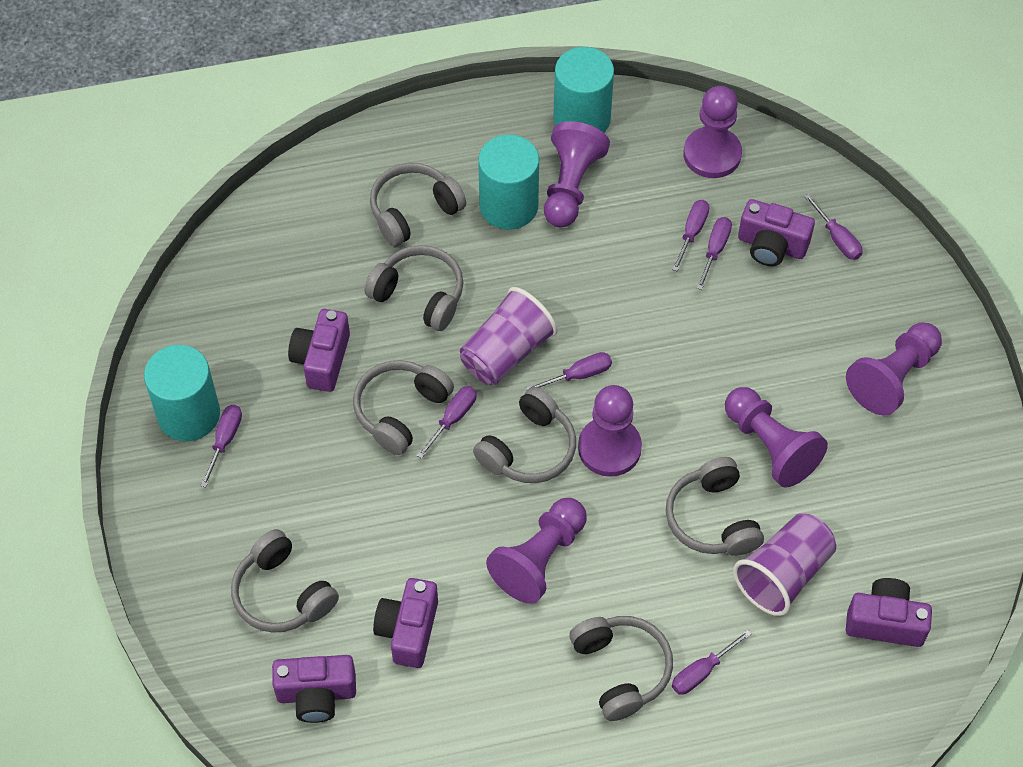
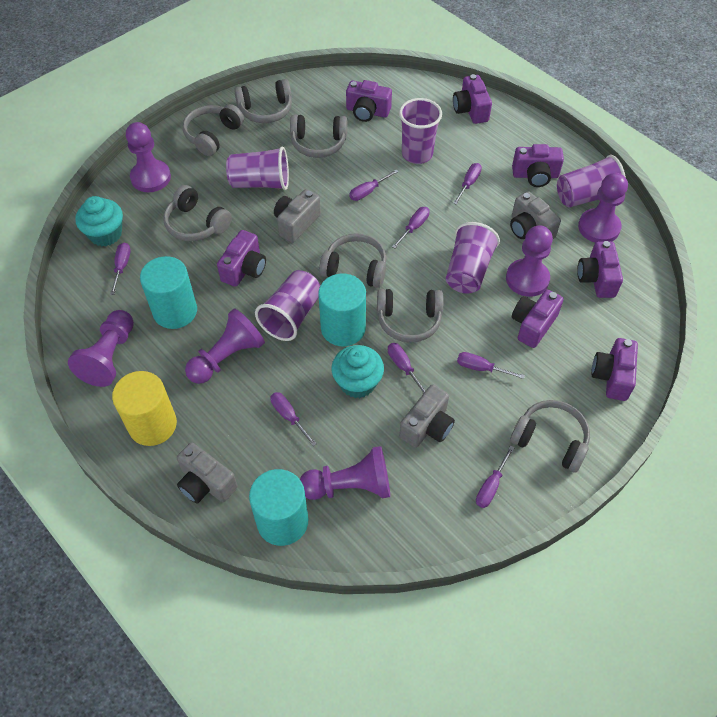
grey camera: none = 0 -> [177,442,238,504] [274,189,321,243] [399,384,455,448] [510,191,561,239] = 4
purple camera: [272,655,356,723] [288,309,350,392] [373,578,438,668] [738,199,815,266] [846,578,932,647] = 5 -> [217,230,266,287] [346,80,392,122] [453,74,492,124] [512,144,564,187] [512,290,564,348] [577,241,623,298] [591,338,638,401] = 7
purple cup: [460,287,558,385] [733,513,836,616] = 2 -> [226,146,289,190] [255,270,320,341] [399,98,442,164] [446,222,500,293] [557,155,626,207] = 5
purple screwdriver: [200,405,242,487] [417,386,476,459] [525,352,612,391] [672,200,709,271] [672,629,752,695] [697,217,732,290] [804,194,863,260] = 7 -> [110,243,131,295] [270,392,317,446] [349,170,398,201] [388,343,425,394] [392,207,430,248] [453,163,482,205] [457,352,525,379] [476,445,515,508] = 8
turquoise cupcake: none = 0 -> [75,196,123,246] [331,345,384,398] = 2
yellow cylinder: none = 0 -> [112,371,177,446] = 1

